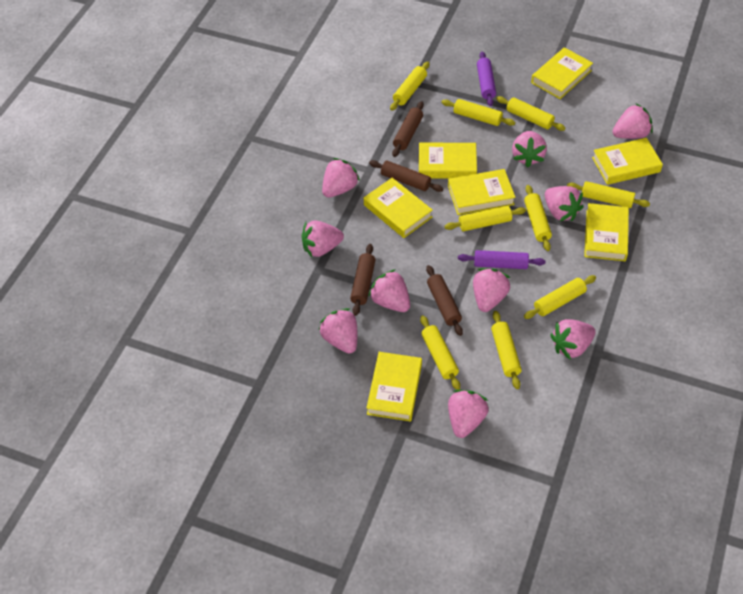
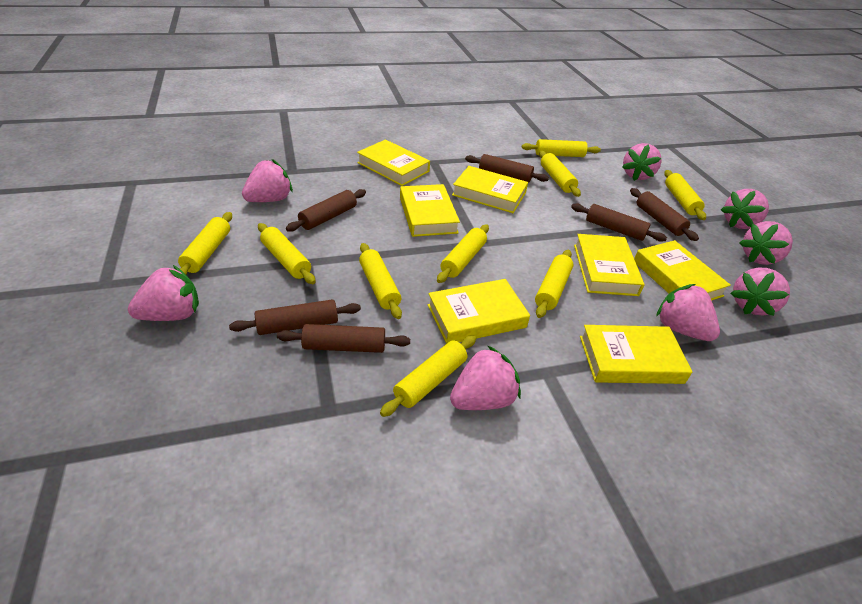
brown rolling pin: [350,244,375,316] [369,160,443,192] [392,101,424,157] [426,265,463,336] = 4 -> [229,299,361,335] [277,324,410,353] [286,189,366,232] [465,154,549,183] [571,204,667,242] [630,188,699,241] = 6
pink strawberry: [302,221,344,257] [319,308,358,354] [322,158,360,198] [368,269,410,312] [448,390,489,438] [473,268,510,312] [512,131,547,167] [545,186,584,221] [550,319,596,360] [613,104,653,139] = 10 -> [128,265,199,321] [242,159,293,202] [450,345,521,410] [622,143,662,181] [656,284,720,341] [721,189,769,229] [730,268,790,316] [739,221,793,265] = 8
purple rolling pin: [458,250,545,269] [477,52,496,106] = 2 -> none = 0

